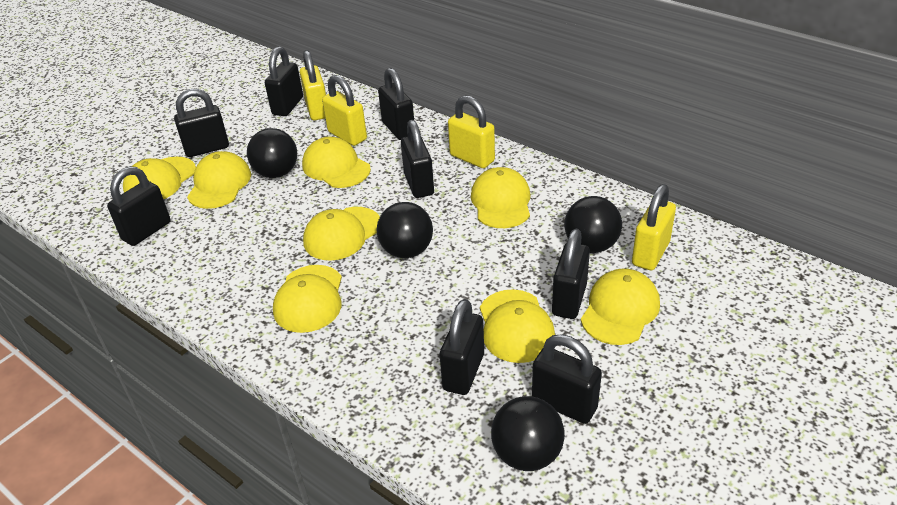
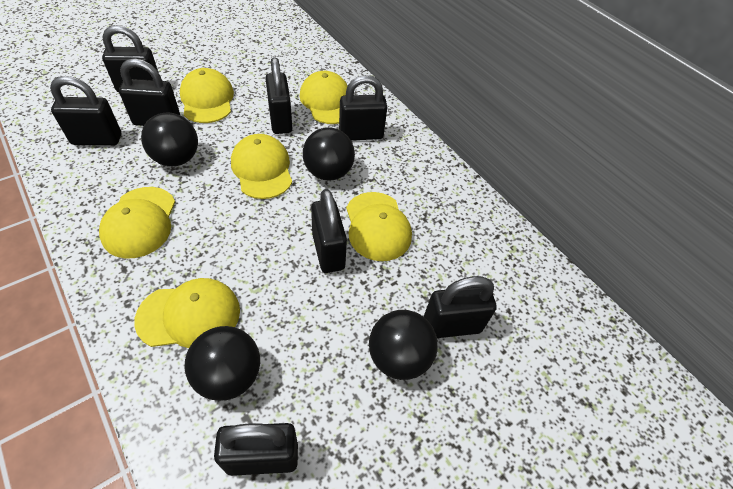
yellow cap: [123,157,196,199] [187,151,251,209] [273,265,342,333] [302,137,371,188] [303,207,380,261] [471,167,530,228] [480,289,555,363] [581,269,660,345] = 8 -> [99,187,175,259] [134,278,240,348] [180,68,234,123] [231,134,292,199] [300,71,348,124] [346,192,412,261] = 6
yellow padlock: [300,50,326,120] [322,75,367,146] [448,95,495,168] [632,184,676,271] = 4 -> none = 0

